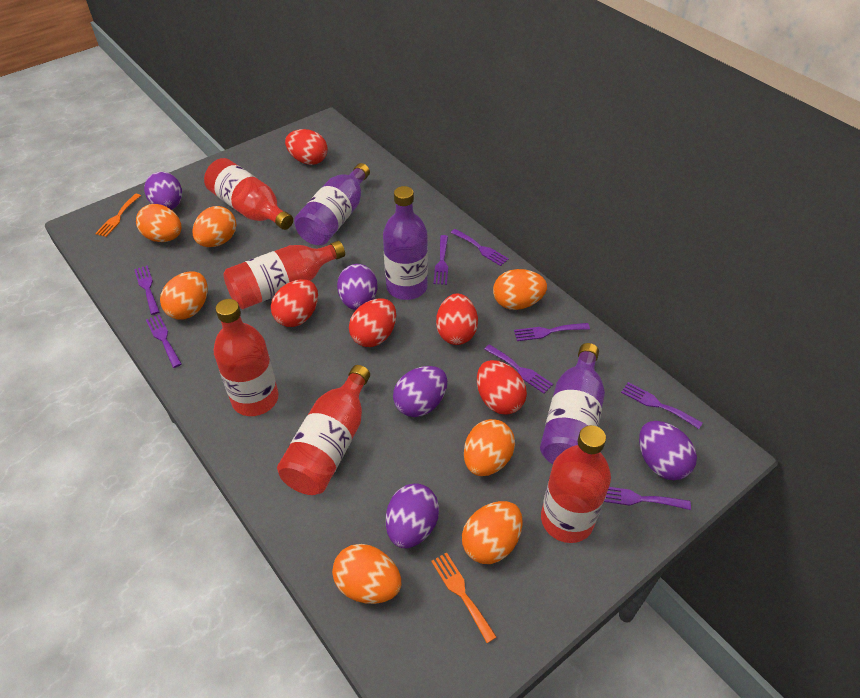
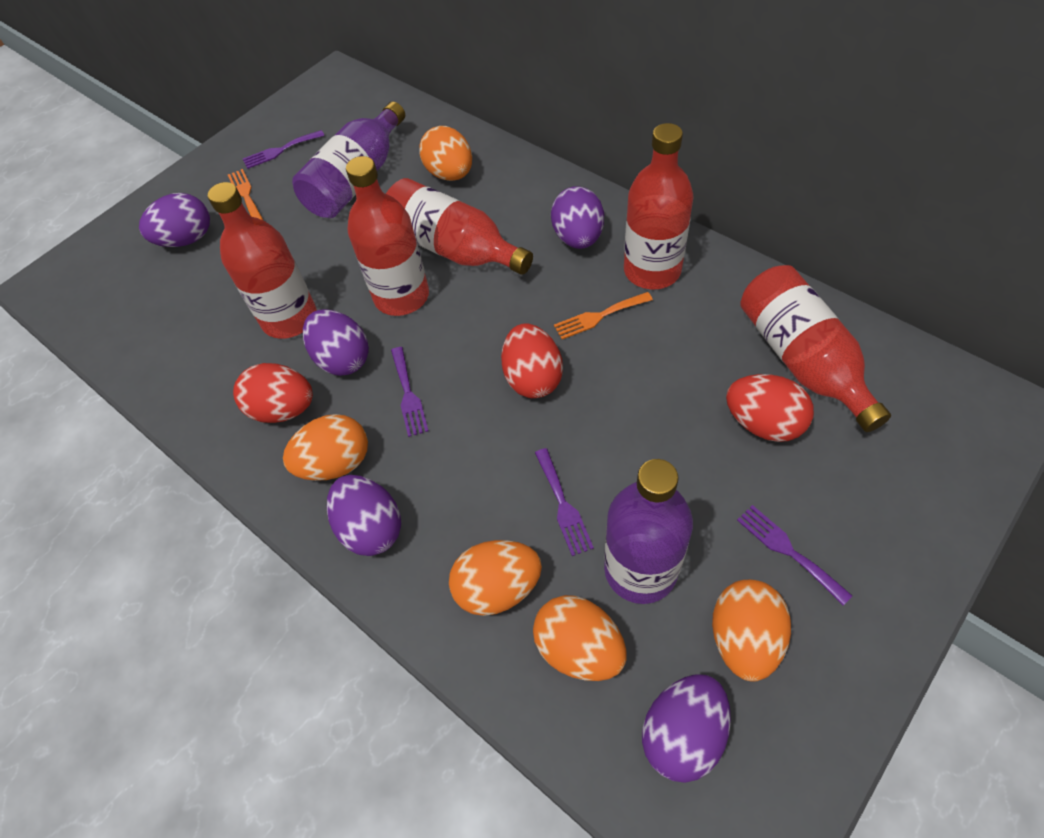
orange egg: [136,204,182,242] [160,271,208,320] [192,206,237,247] [332,544,401,604] [462,501,523,564] [464,419,515,476] [493,269,547,310] = 7 -> [283,414,368,481] [419,126,472,181] [449,540,542,616] [533,595,626,681] [712,580,791,682] = 5
purple bottle: [294,163,370,246] [383,186,428,300] [540,343,605,464] = 3 -> [292,102,405,218] [604,459,693,604] = 2
purple fork: [134,265,159,315] [146,315,182,368] [434,235,448,285] [451,229,509,266] [484,344,553,393] [514,323,590,341] [604,487,691,510] [621,382,703,429] = 8 -> [243,130,324,169] [391,347,429,437] [535,448,594,556] [737,505,852,605] = 4
red egg: [271,279,318,327] [285,129,328,165] [349,298,396,347] [436,294,478,345] [477,360,527,415] = 5 -> [233,363,313,423] [501,323,563,398] [726,374,814,442] = 3

